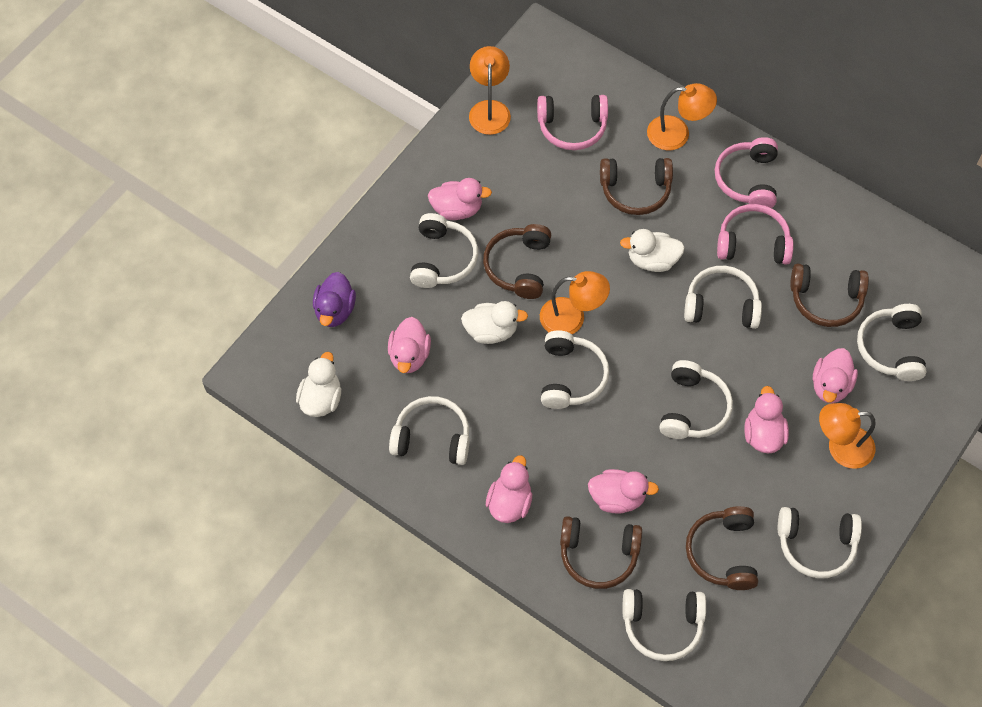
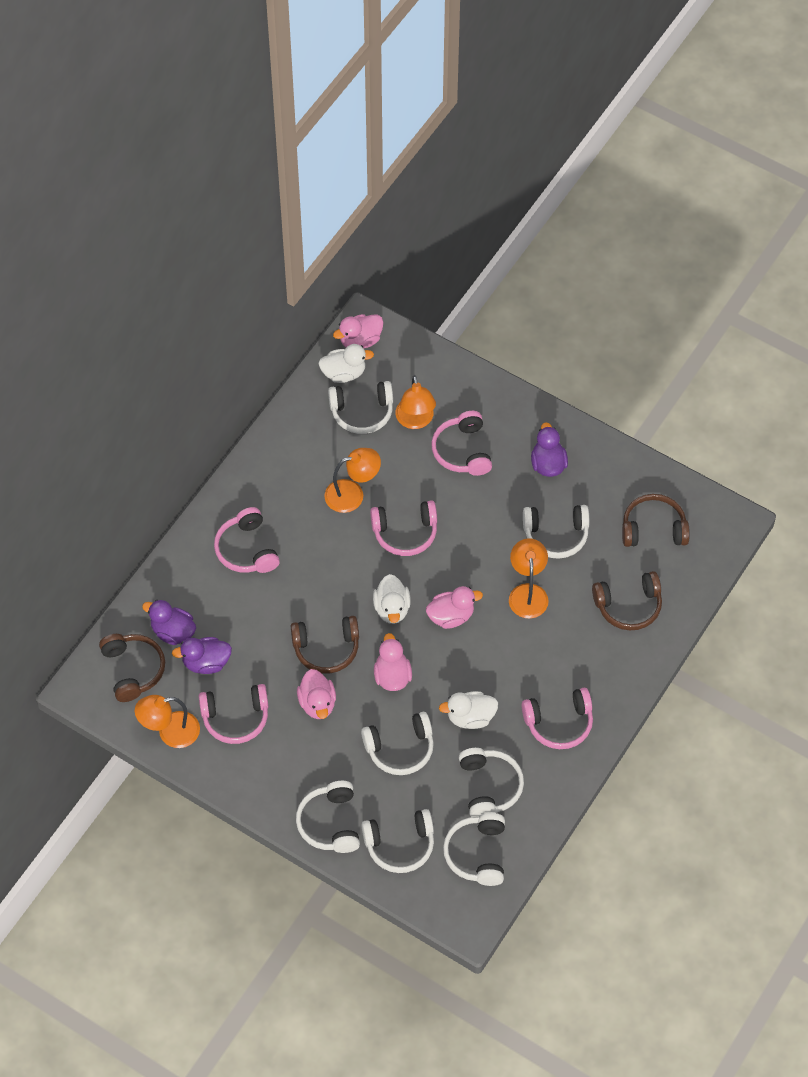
brown headphones: [483,224,551,299] [560,516,642,589] [600,158,673,215] [686,506,758,590] [790,263,869,327] = 5 -> [99,634,165,702] [291,616,359,674] [592,571,662,630] [622,494,690,547] = 4
pink duck: [388,317,431,373] [428,178,492,220] [486,455,532,523] [588,469,659,514] [744,386,789,454] [813,348,858,403] = 6 -> [297,669,336,719] [333,314,383,348] [374,633,412,691] [426,586,483,629] = 4
pink headphones: [537,95,608,150] [715,137,778,208] [717,204,794,265] = 3 -> [199,684,269,744] [214,507,280,573] [370,500,437,556] [431,411,492,476] [522,688,593,749] = 5
purple duck: [313,272,356,327] = 1 -> [142,600,196,645] [172,637,232,674] [531,422,568,477] = 3
white headphones: [389,396,470,465] [410,213,478,288] [541,331,609,409] [623,589,706,661] [659,360,733,439] [684,266,762,329] [778,507,862,578] [857,304,926,381] = 8 -> [296,781,360,853] [328,381,393,434] [361,712,434,775] [361,809,434,873] [443,813,505,886] [459,748,524,817] [523,505,589,559] = 7

